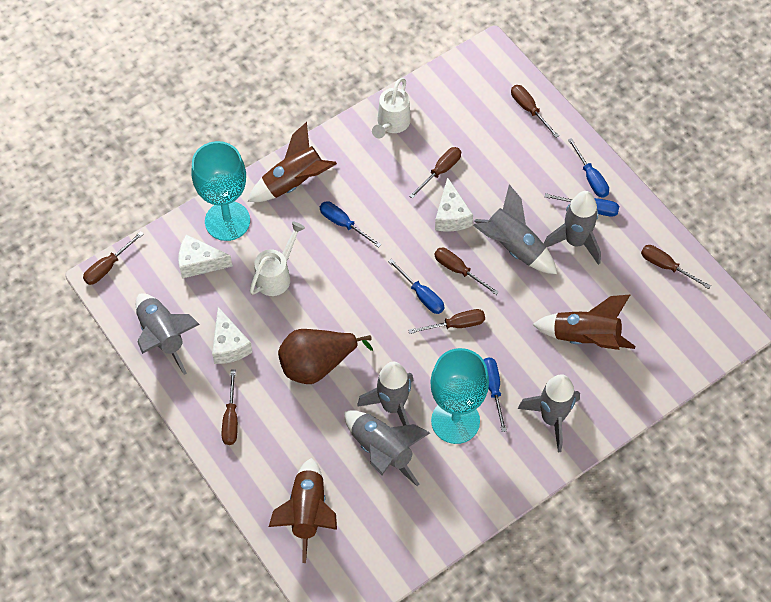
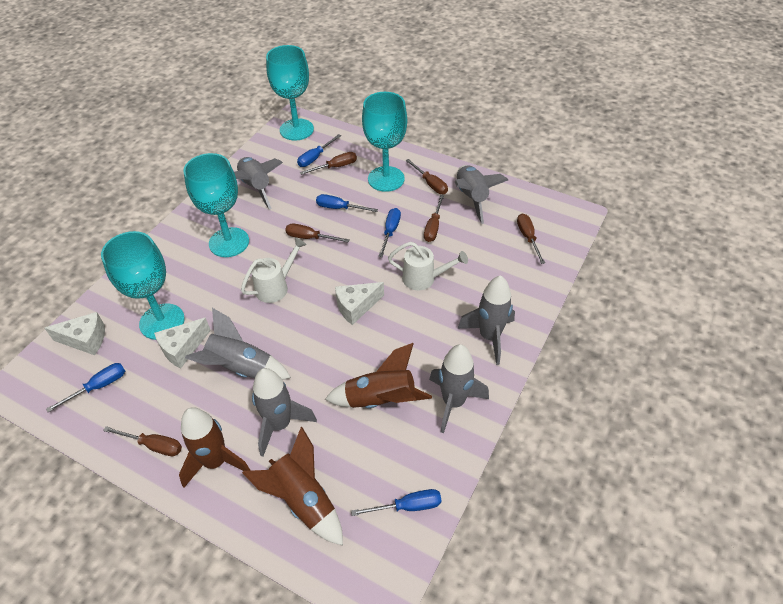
brown pear: [278,329,373,384] = 1 -> none = 0
brown screwdriver: [83,231,144,285] [222,370,238,445] [408,309,485,334] [409,147,461,199] [434,247,499,295] [511,85,559,138] [641,245,711,289] = 7 -> [103,426,182,456] [285,224,350,243] [300,152,357,175] [406,159,448,194] [424,195,444,242] [517,214,545,264] = 6
turquoise goblet: [191,141,250,241] [430,348,489,444] = 2 -> [101,231,185,340] [183,153,249,257] [266,45,314,141] [362,92,407,192] = 4

